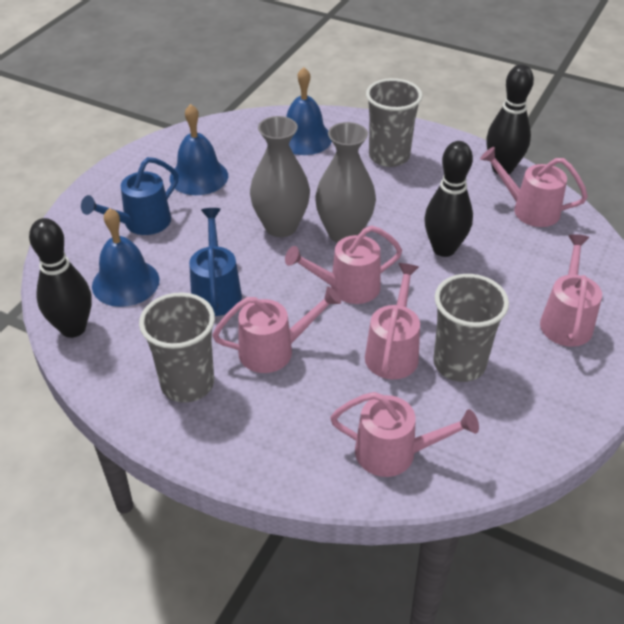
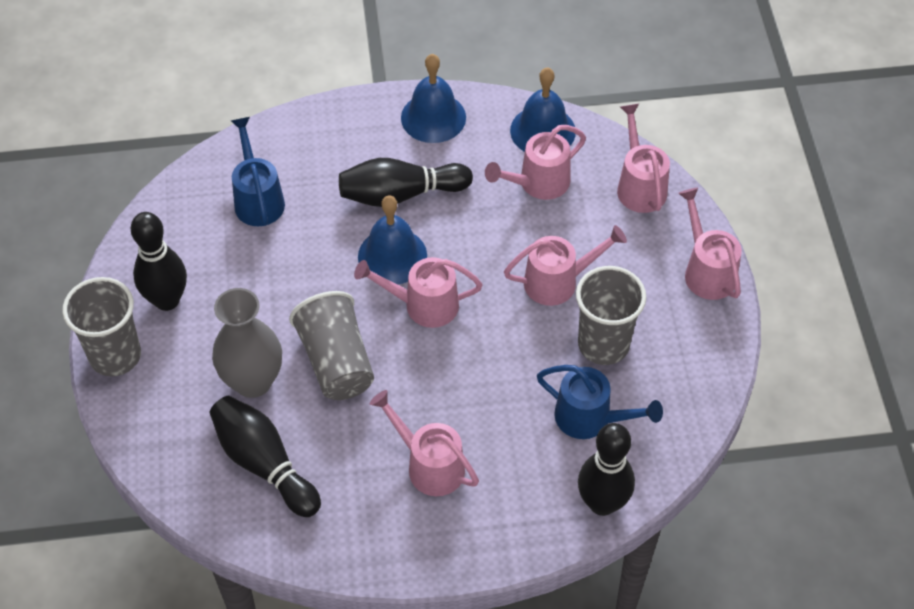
black bowling pin: [29,218,92,338] [424,141,473,257] [486,64,534,175] = 3 -> [131,212,187,311] [210,396,321,517] [339,158,473,207] [578,423,635,516] = 4
grey vase: [250,116,310,237] [315,122,376,243] = 2 -> [212,288,282,398] = 1

